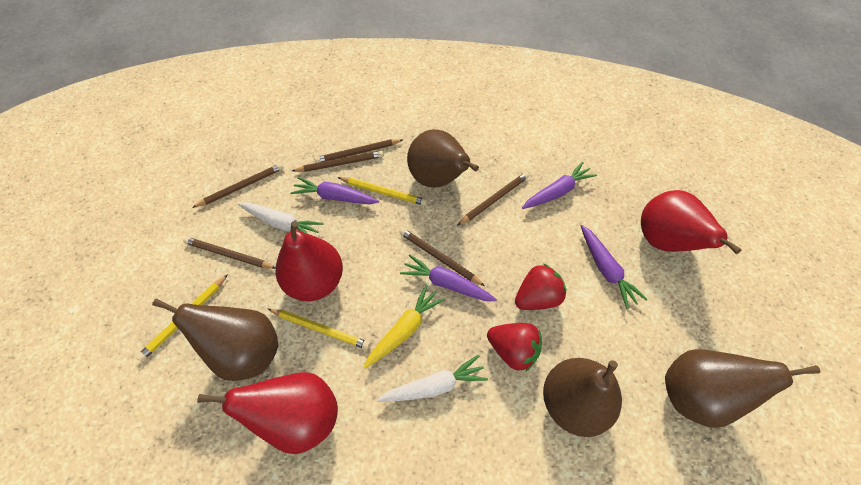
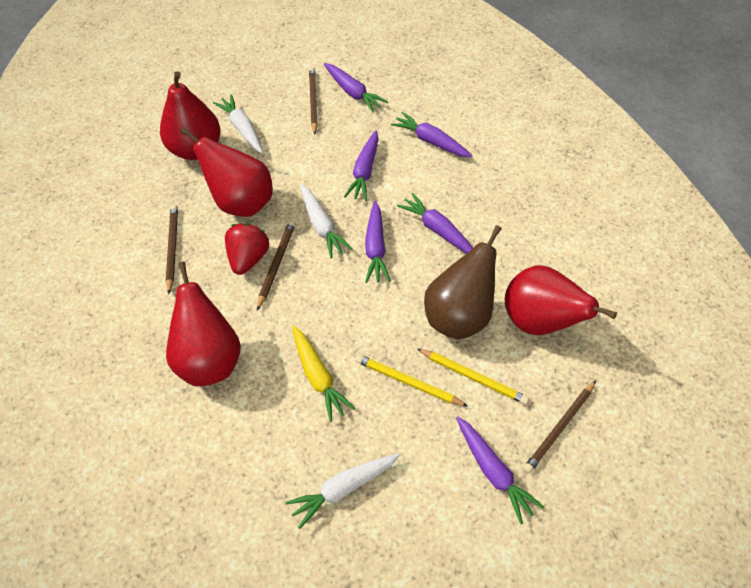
brown pear: [152,298,278,381] [407,129,479,188] [543,358,622,437] [665,349,820,428] = 4 -> [424,225,502,339] = 1
brown pencil: [183,237,276,269] [192,163,284,208] [292,151,384,172] [314,139,403,163] [399,228,485,286] [457,172,529,226] = 6 -> [166,204,178,294] [257,220,296,310] [309,67,318,134] [523,380,596,474] = 4
purple carrot: [290,177,379,204] [400,254,497,301] [522,162,597,209] [581,225,648,309] = 4 -> [324,63,388,113] [344,130,379,201] [365,201,391,283] [391,112,472,158] [397,193,473,253] [456,417,544,524] = 6
red pear: [197,372,338,454] [276,221,343,301] [641,190,742,254] = 3 -> [160,71,221,160] [166,262,241,386] [181,127,273,217] [505,265,617,335] = 4
red strawberry: [487,323,542,372] [515,263,566,310] = 2 -> [225,223,269,275] = 1
white carrot: [238,202,323,234] [377,355,488,402] = 2 -> [213,94,263,154] [285,453,400,529] [300,184,353,258] = 3
yellow pencil: [136,274,228,362] [268,309,370,350] [338,177,427,206] = 3 -> [355,354,468,406] [417,348,529,405] = 2

